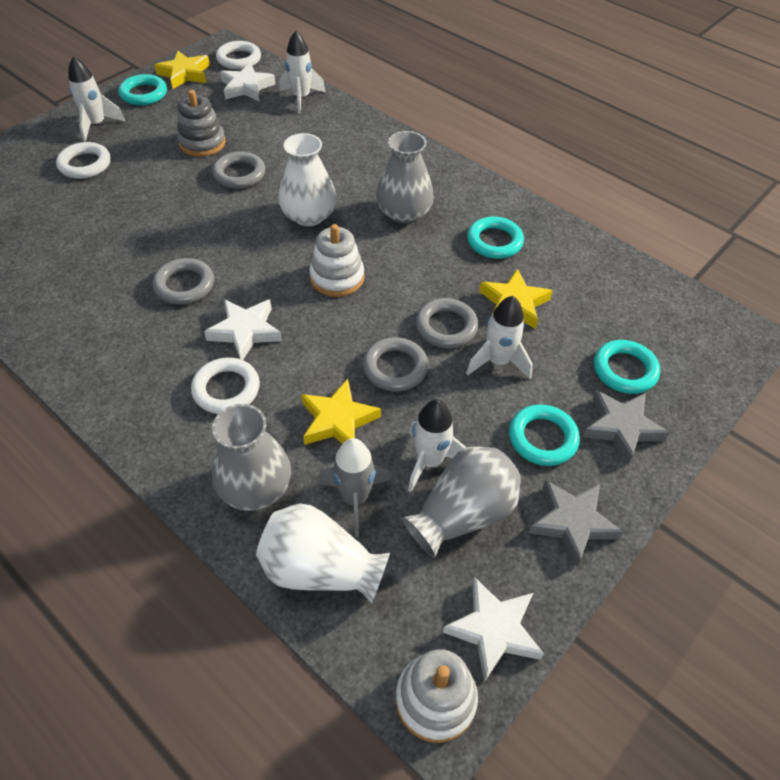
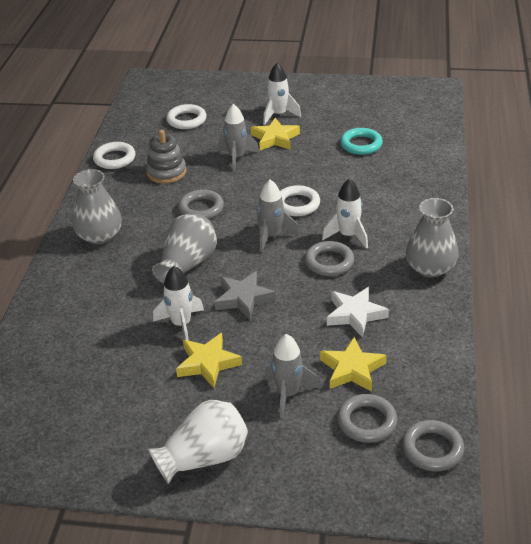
grey rocket: [318,438,390,537] = 1 -> [218,104,259,172] [257,180,299,252] [264,334,319,419] = 3
grey star: [529,480,624,567] [583,390,670,464] = 2 -> [215,271,276,320] = 1
turquoise ring: [119,74,167,106] [467,217,524,259] [509,404,580,466] [594,340,660,394] = 4 -> [340,128,383,155] = 1
white rocket: [68,56,125,142] [279,31,326,114] [408,399,467,492] [466,296,533,379] = 4 -> [153,266,204,341] [263,63,301,125] [322,178,368,249] = 3
white stacking toy: [309,224,364,297] [396,649,478,743] = 2 -> none = 0
white star: [204,299,282,360] [220,63,275,101] [443,577,544,682] = 3 -> [327,287,389,337] = 1
white vase: [256,504,390,604] [278,133,337,226] = 2 -> [148,400,248,484] = 1

